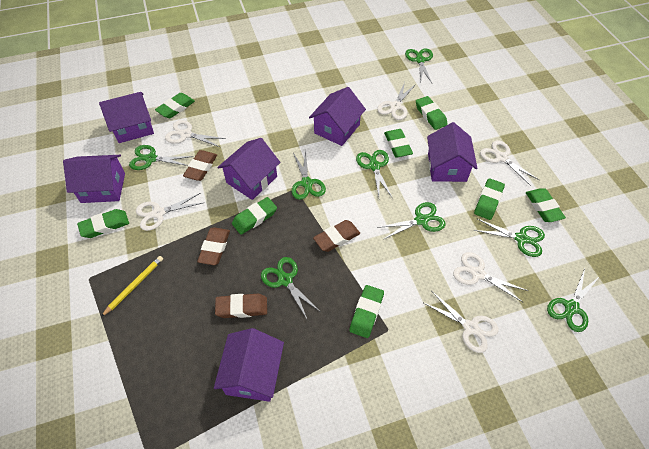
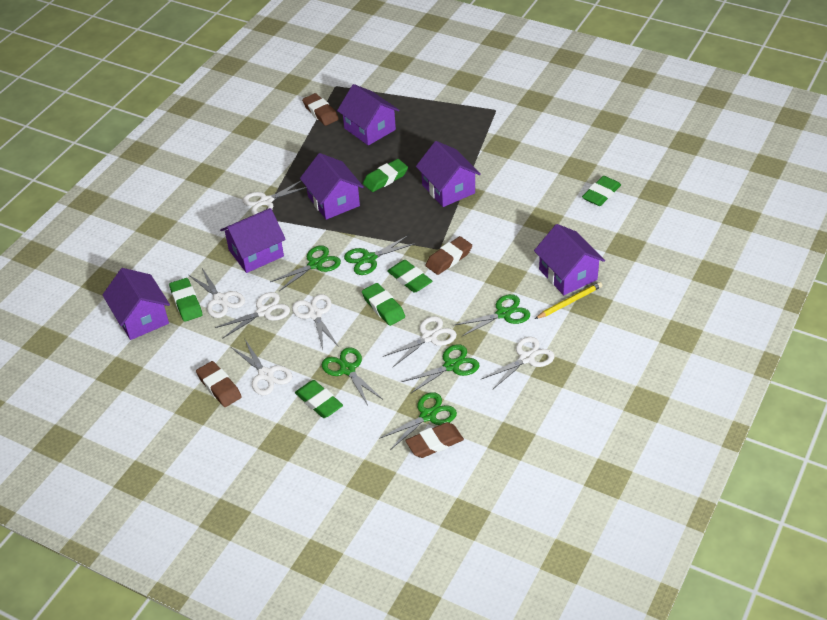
green eraser: [77,209,129,238] [155,93,195,118] [232,197,277,234] [349,285,384,338] [384,129,413,158] [416,96,448,130] [474,178,505,220] [526,188,566,222] = 8 -> [169,278,202,322] [295,380,343,418] [362,283,405,326] [363,159,408,192] [387,260,432,293] [582,176,621,206] = 6
green scissors: [129,145,194,170] [261,257,321,319] [292,150,326,200] [356,150,392,197] [377,202,446,239] [405,48,433,83] [474,219,545,257] [547,269,600,332] = 8 -> [270,246,341,291] [322,347,382,406] [344,235,416,275] [379,392,457,450] [402,344,479,394] [455,294,530,337] = 6
white scissors: [136,193,202,231] [165,120,226,147] [377,82,416,120] [422,292,499,353] [453,252,528,302] [480,140,539,186] = 6 -> [189,268,245,318] [215,292,290,339] [231,340,292,396] [243,181,307,215] [292,294,339,349] [383,316,457,367] [482,337,555,390] = 7

